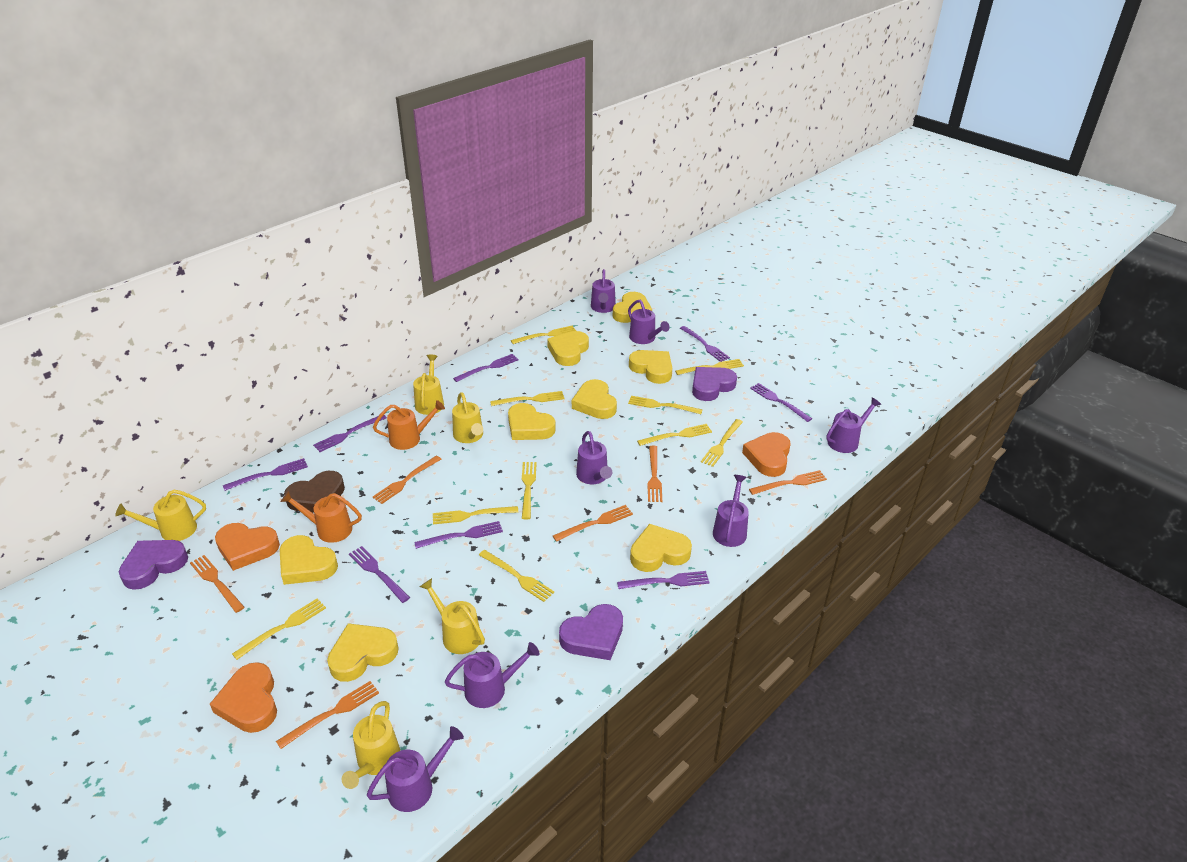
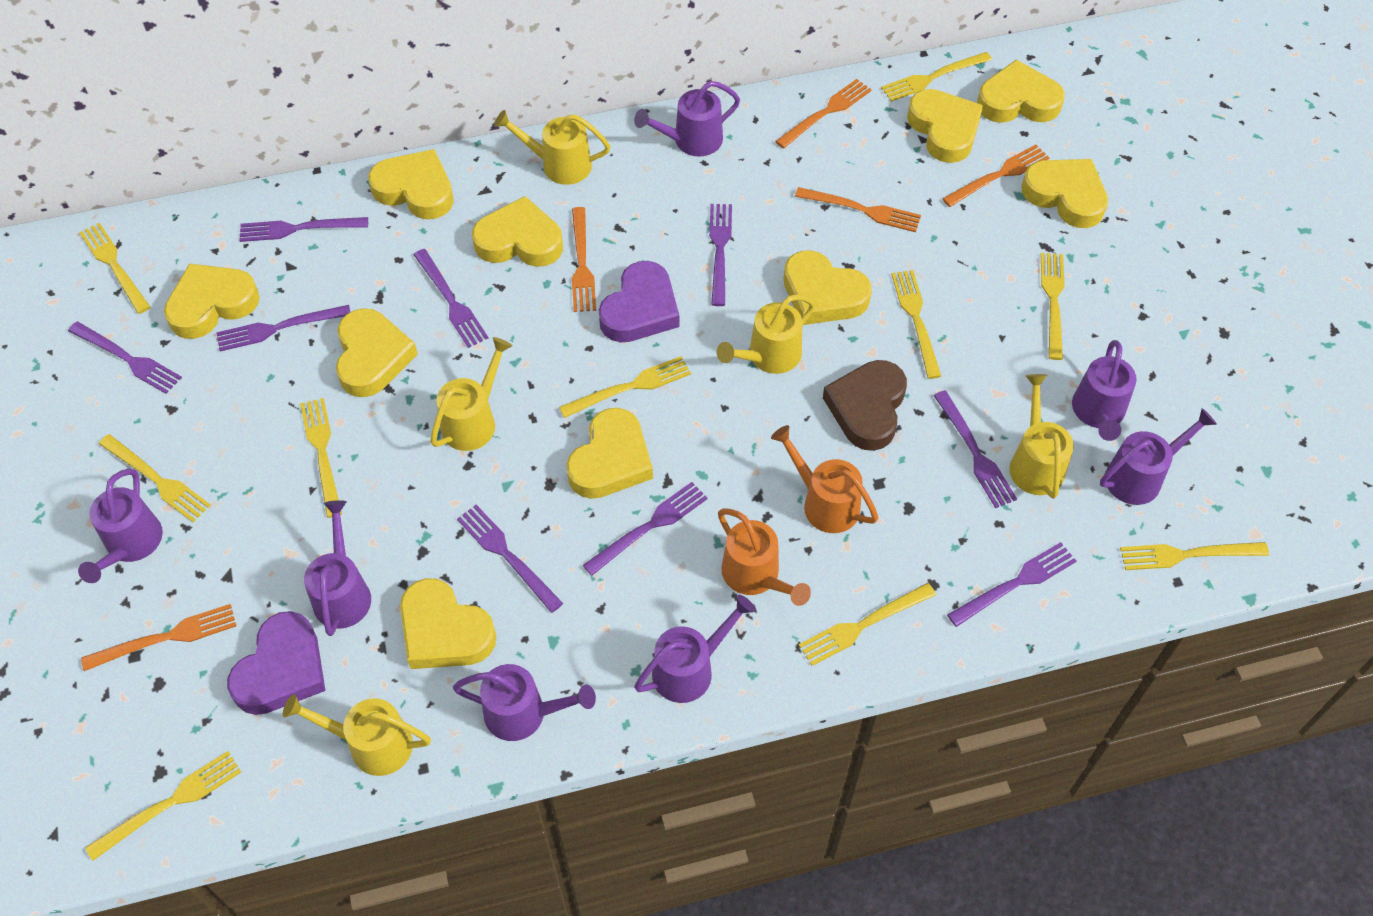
orange fork: [190,555,245,613] [276,681,379,749] [372,456,441,504] [553,505,633,542] [647,445,662,502] [749,470,827,495] = 6 -> [81,604,236,671] [572,207,596,312] [775,79,872,148] [795,187,921,232] [942,145,1050,207] = 5
orange heart: [210,662,277,733] [215,523,280,571] [742,432,791,477] = 3 -> none = 0
purple fork: [223,458,308,491] [313,415,387,452] [349,546,410,603] [414,521,503,549] [453,354,519,382] [617,571,710,589] [680,326,730,362] [750,383,812,422] = 8 -> [68,321,182,394] [216,305,351,352] [239,217,368,242] [413,249,488,348] [457,505,563,613] [583,482,708,576] [709,204,732,306] [933,390,1017,508] [947,542,1076,627] = 9
purple heart: [119,540,188,590] [559,604,623,660] [692,367,737,401] = 3 -> [227,611,325,715] [599,261,679,342] = 2
yellow heart: [280,535,338,585] [327,623,399,682] [508,403,556,440] [547,331,589,366] [572,379,617,419] [613,292,652,323] [629,350,672,384] [630,524,692,572] = 8 -> [164,264,260,339] [336,308,418,397] [368,149,454,219] [400,578,497,669] [472,196,563,267] [566,408,653,499] [784,250,872,325] [907,89,983,163] [977,60,1065,123] [1022,159,1108,228] = 10

